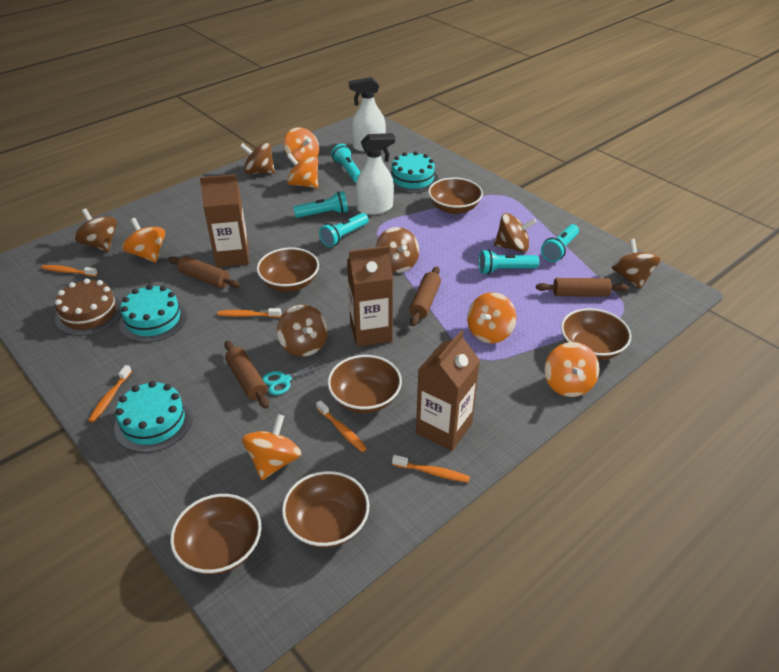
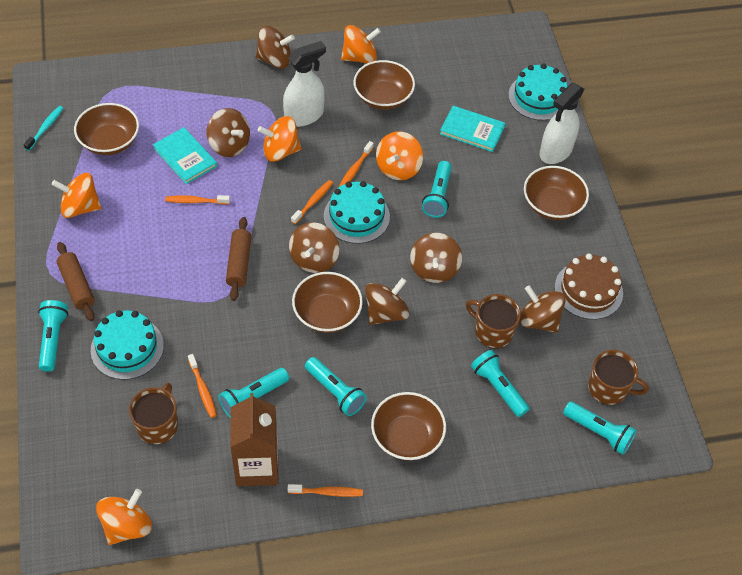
brown bowl: [170,494,261,575] [257,248,319,292] [282,471,369,548] [328,355,402,413] [428,177,483,214] [561,308,631,360] = 6 -> [74,103,139,155] [292,272,363,333] [354,60,415,110] [371,392,446,460] [524,166,589,220] = 5
brown carton: [200,174,249,267] [347,246,393,347] [416,330,480,451] = 3 -> [230,393,278,486] = 1
brown mug: none = 0 -> [129,383,178,445] [466,294,521,348] [588,350,649,405] = 3
brown rolling pin: [168,256,240,288] [224,341,269,409] [409,266,441,326] [536,278,629,297] = 4 -> [57,242,95,321] [226,217,251,301] = 2
orange spinning top: [122,218,165,263] [242,414,301,480] [284,127,319,163] [287,153,318,188] [467,292,517,343] [544,342,599,397] = 6 -> [52,173,102,218] [96,489,152,545] [258,116,302,161] [341,25,381,63] [376,132,423,180] = 5
turquoise book: none = 0 -> [153,127,217,184] [440,106,505,152] = 2
turquoise flashlight: [293,191,348,218] [319,213,369,247] [331,144,361,183] [479,249,540,274] [541,224,579,262] = 5 -> [38,300,69,372] [219,368,289,418] [305,357,367,416] [422,161,452,218] [471,350,530,417] [563,401,637,455] = 6
turquoise scissors: [262,360,327,395] = 1 -> none = 0
turquoise toothbrush: none = 0 -> [24,106,63,151] = 1

